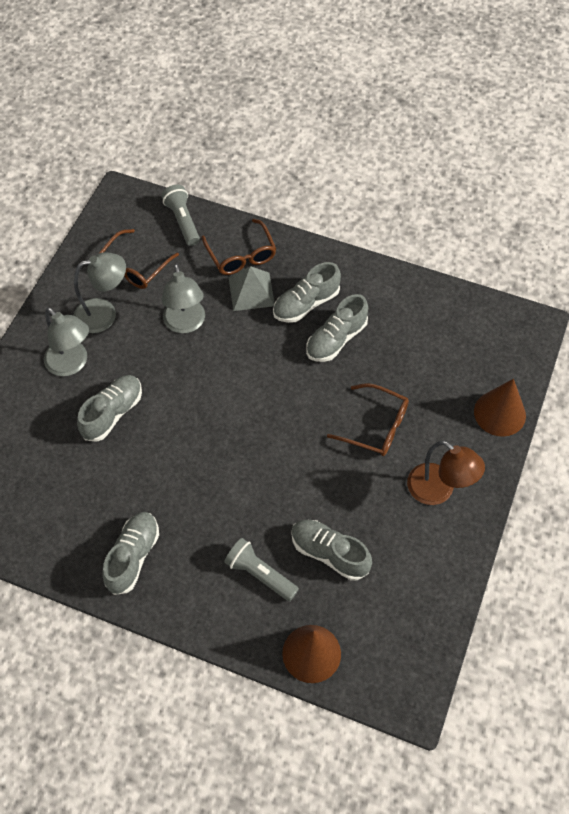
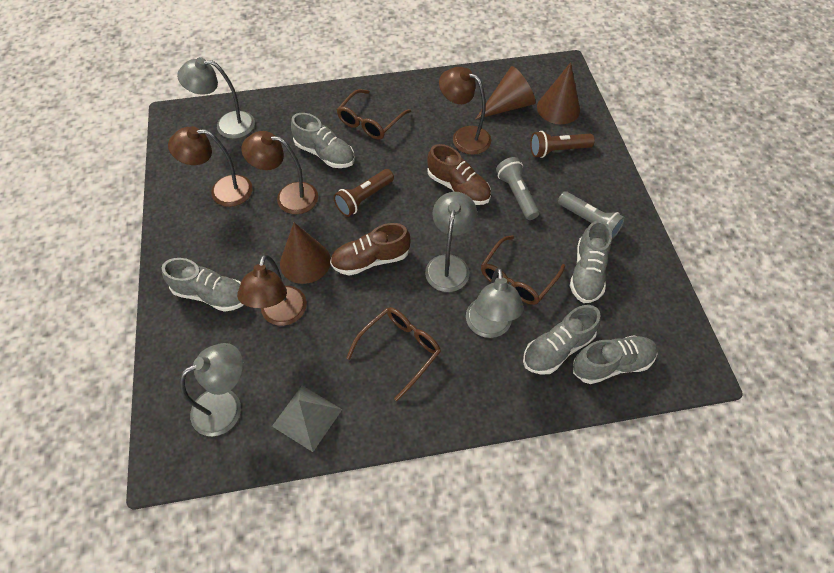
brown cone: [282,625,341,683] [474,379,526,437] = 2 -> [280,222,331,284] [476,66,536,119] [537,62,580,124] = 3
brown flashlight: none = 0 -> [333,169,394,217] [530,131,595,158] = 2
brown lamp: [407,440,485,505] = 1 -> [168,126,253,207] [237,254,307,326] [241,131,318,214] [439,67,491,155] = 4
brown shoe: none = 0 -> [330,223,411,276] [427,144,491,205] = 2
grey lamp: [44,308,89,376] [73,252,126,333] [161,264,205,333] = 3 -> [177,57,255,139] [180,343,243,437] [425,192,477,292] [466,267,524,338] = 4

